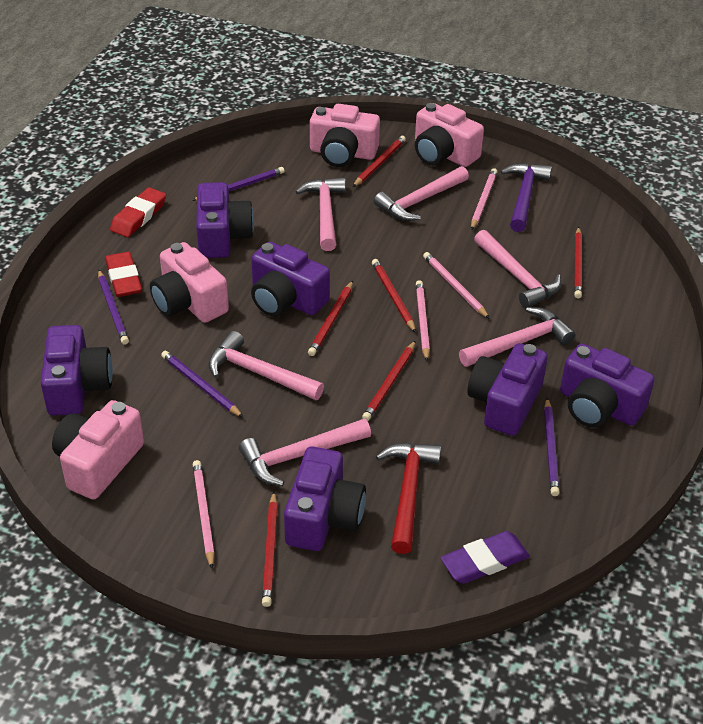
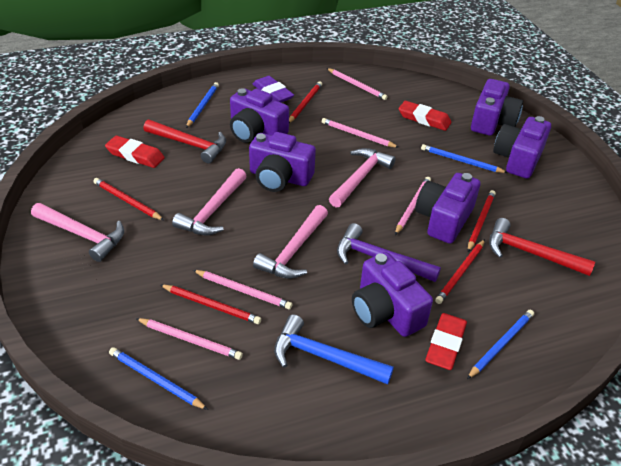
blue hammer: none = 0 -> [274,314,394,385] = 1
blue pencil: none = 0 -> [109,347,208,410] [186,82,219,128] [421,144,508,173] [467,310,534,379] = 4
pink camera: [52,400,144,500] [150,242,229,323] [310,104,380,167] [415,103,484,167] = 4 -> none = 0
pink hammer: [208,331,324,400] [239,419,371,486] [295,177,346,251] [374,166,469,221] [459,307,575,367] [474,230,561,308] = 6 -> [31,203,124,262] [172,168,247,235] [253,205,328,279] [329,148,395,208] = 4
pink pencil: [193,460,215,569] [416,280,430,361] [423,252,490,319] [471,168,498,230] = 4 -> [136,318,243,360] [193,270,292,309] [322,118,399,148] [327,68,388,100] [395,177,431,235] = 5
purple pencil: [98,270,129,344] [161,351,244,418] [192,167,285,201] [544,398,560,496] = 4 -> none = 0
red eraser: [105,252,142,297] [110,187,166,237] = 2 -> [105,136,165,168] [399,101,452,131] [425,313,467,370] = 3
red hammer: [376,443,441,554] = 1 -> [143,120,226,163] [489,218,595,276] = 2
red pencil: [262,492,278,607] [308,281,353,356] [353,136,406,187] [362,341,415,421] [372,259,416,333] [574,227,582,298] = 6 -> [93,178,164,220] [161,285,261,324] [289,81,322,123] [435,239,485,304] [468,190,496,252] = 5

